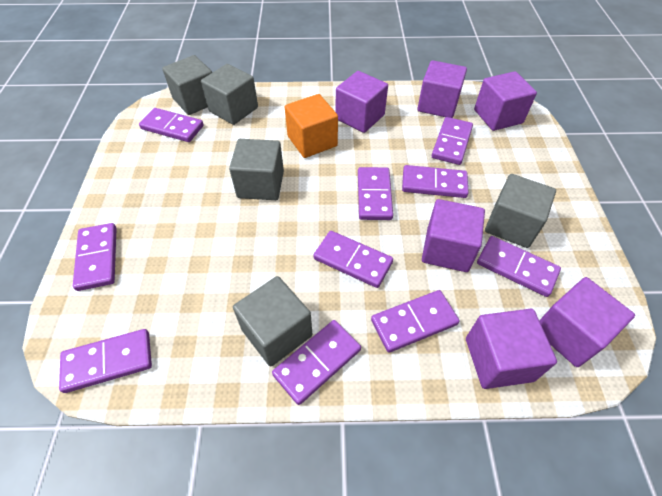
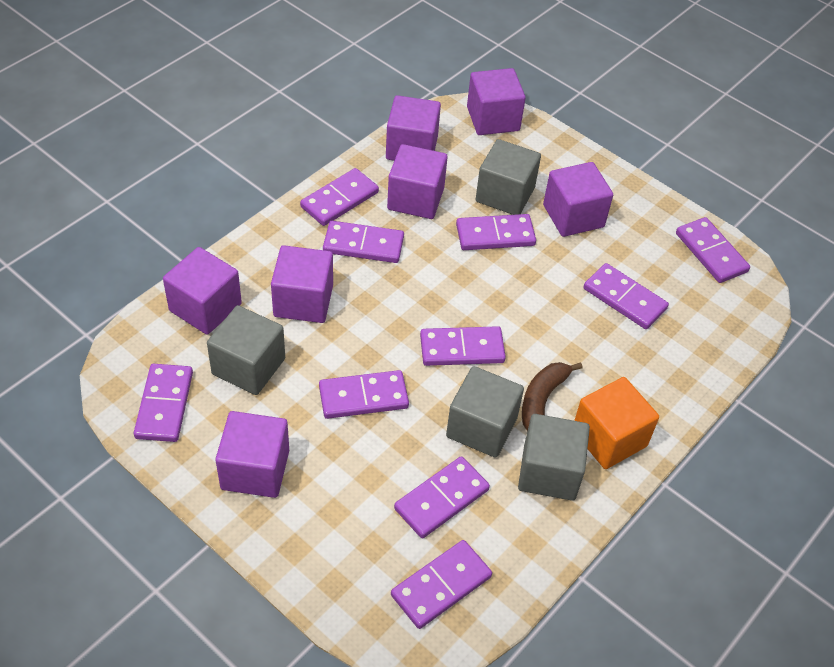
brown banana: none = 0 -> [522,362,583,431] = 1
grey cube: [162,55,212,115] [201,64,258,125] [229,139,284,200] [233,276,312,366] [485,174,556,248] = 5 -> [207,305,285,395] [446,366,524,458] [475,139,541,215] [518,414,590,501] = 4
purple cube: [336,71,388,133] [418,60,467,118] [422,199,485,272] [466,309,557,389] [474,71,537,131] [539,277,635,367] = 6 -> [163,247,242,335] [216,411,289,498] [271,245,333,323] [386,95,441,161] [387,144,447,219] [467,68,526,135] [543,162,613,237] = 7

